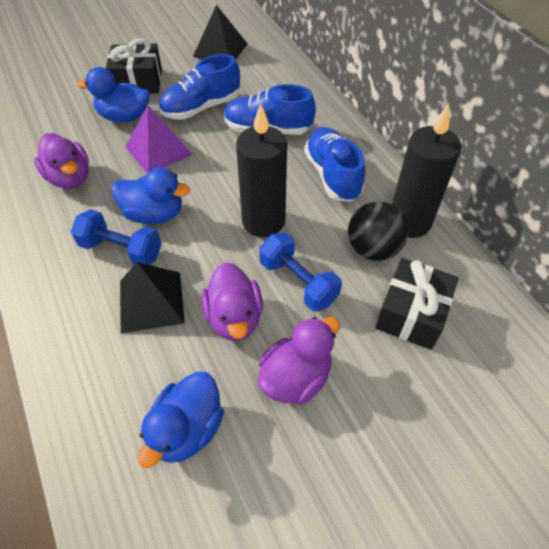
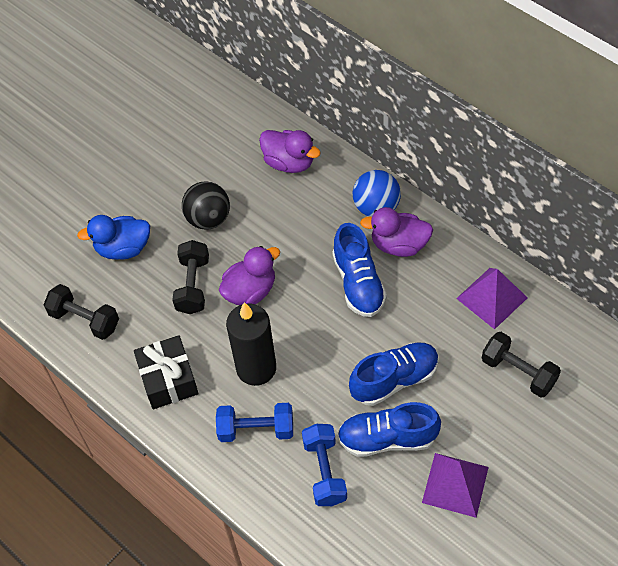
black candle: [236,103,287,237] [392,104,461,238] = 2 -> [226,302,276,386] = 1
black dumbbell: none = 0 -> [44,284,119,340] [172,240,209,314] [482,332,561,398] = 3
black gift: [106,38,162,94] [375,258,459,350] = 2 -> [134,335,198,409] = 1
black pyramid: [120,262,185,333] [193,5,248,60] = 2 -> none = 0
blue ball: none = 0 -> [353,170,401,217] = 1
blue duck: [77,67,149,122] [111,167,190,224] [138,372,224,468] = 3 -> [77,215,150,260] = 1
purple pyramid: [126,106,193,173] = 1 -> [422,453,489,518] [456,268,528,330] = 2

